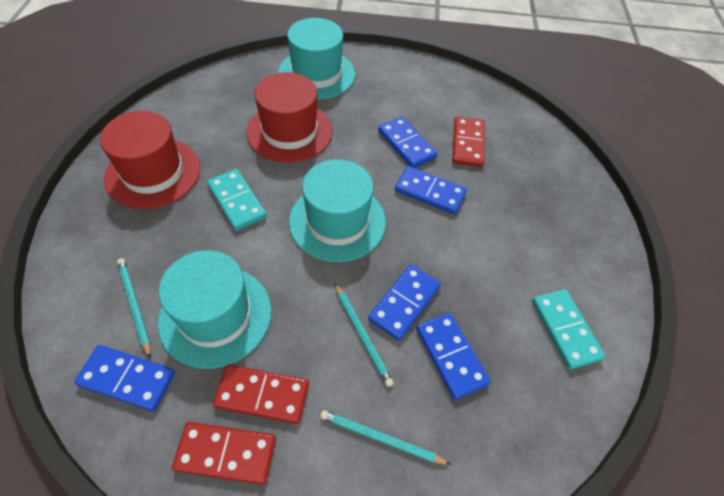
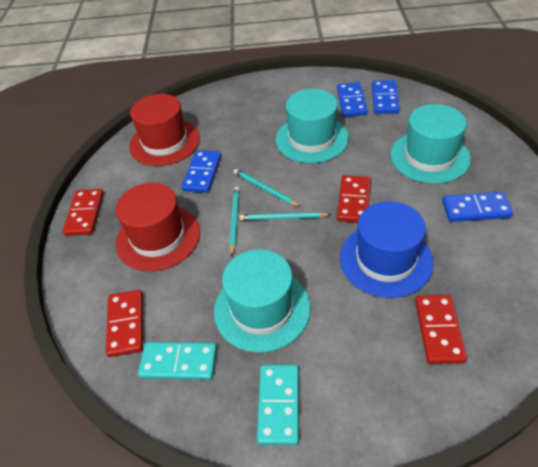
blue domino: [74,345,175,411] [368,264,441,341] [378,117,437,168] [395,166,467,215] [416,313,491,400] = 5 -> [182,150,221,193] [337,82,368,117] [372,80,400,114] [442,192,513,222] = 4
blue hat: none = 0 -> [340,201,434,298] = 1
red domino: [172,422,276,485] [213,364,309,424] [452,117,485,167] = 3 -> [63,189,104,236] [106,290,143,357] [337,175,371,223] [415,295,467,364] = 4

